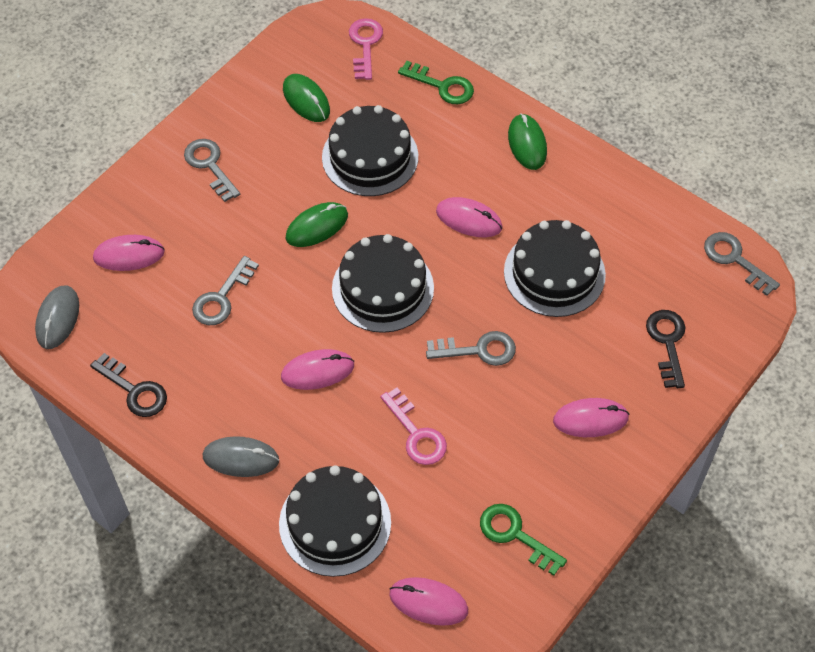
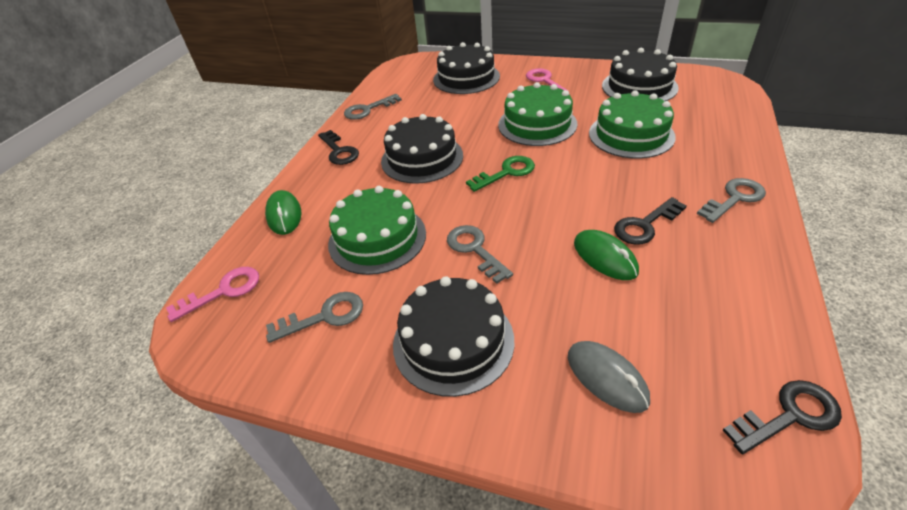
black key: [90,353,167,417] [646,310,685,388] = 2 -> [318,130,359,165] [614,197,687,245] [723,380,842,454] = 3
green cake: none = 0 -> [328,186,426,275] [498,82,577,146] [589,90,676,159] = 3
green key: [398,61,474,104] [480,504,567,576] = 2 -> [466,156,535,192] = 1
green mouse: [283,74,330,122] [285,202,348,247] [508,114,547,170] = 3 -> [265,190,301,235] [574,230,639,280] = 2
grey mouse: [35,285,79,349] [203,436,279,477] = 2 -> [568,341,650,413] = 1
pink mouse: [93,235,165,271] [281,349,354,390] [389,577,468,626] [436,197,503,237] [553,398,629,437] = 5 -> none = 0

